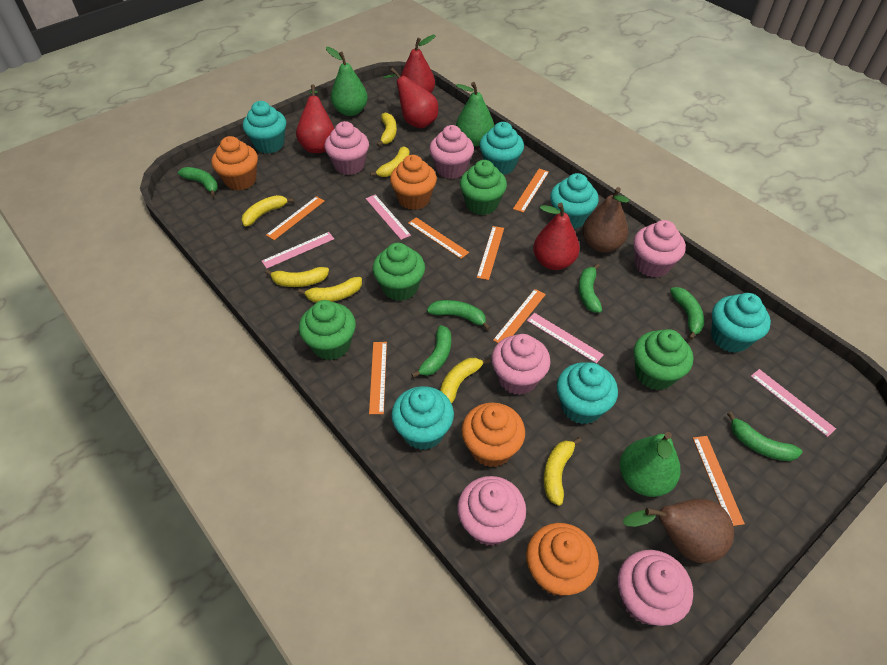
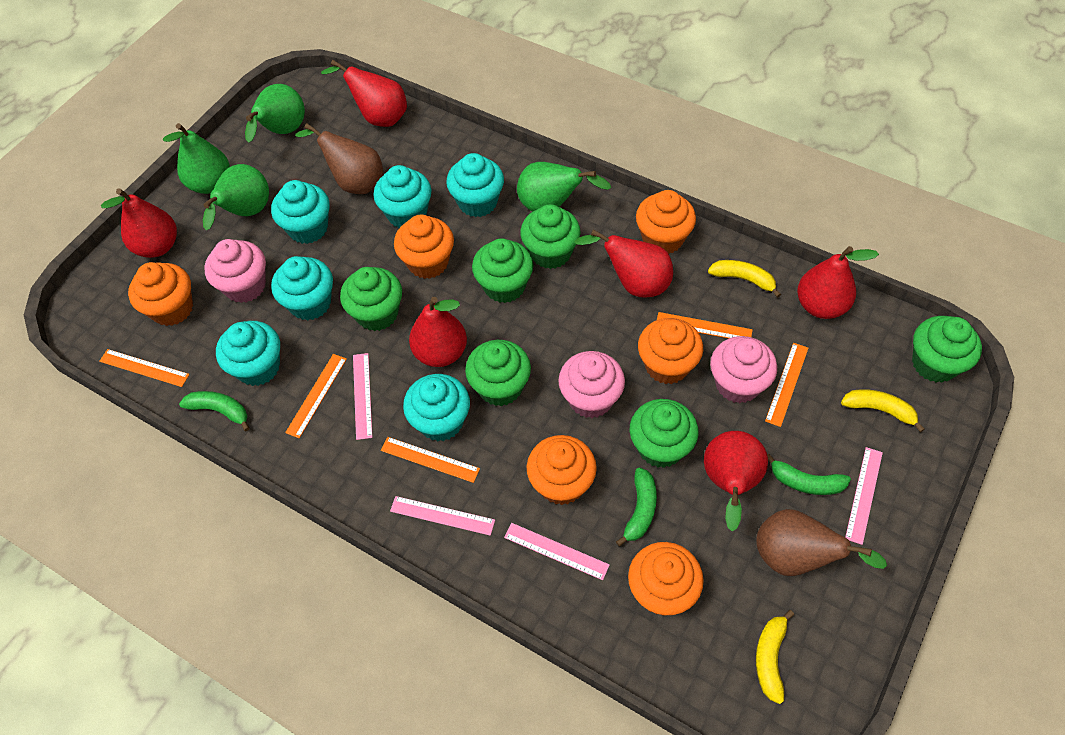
green banana: [178,167,218,197] [411,325,451,378] [427,300,490,330] [579,263,602,313] [670,287,704,340] [727,412,802,461] = 6 -> [179,391,250,431] [616,467,657,546] [767,454,851,495] = 3
green cupcake: [299,300,356,360] [372,243,425,301] [460,160,507,215] [633,329,693,390] = 4 -> [340,267,402,331] [465,340,531,406] [472,238,533,303] [520,204,581,269] [630,399,698,468] [912,316,982,383] = 6
green pear: [326,47,368,116] [456,82,494,146] [620,432,681,497] = 3 -> [163,123,230,194] [203,164,269,231] [245,84,305,143] [517,162,611,211] = 4
orange cupcake: [212,136,258,191] [390,155,437,210] [462,403,525,467] [526,523,599,596] = 4 -> [128,262,193,326] [394,214,454,279] [526,435,597,505] [628,542,704,616] [636,190,696,254] [638,318,703,384] = 6
orange ruler: [266,196,324,240] [369,342,387,414] [408,217,469,259] [477,226,504,280] [493,289,546,343] [513,169,549,213] [693,436,745,526] = 7 -> [99,349,190,387] [285,354,347,438] [381,437,480,483] [657,312,753,338] [765,343,808,427] = 5
pink cupcake: [324,121,369,175] [429,125,474,179] [457,476,526,546] [491,334,551,395] [618,550,693,626] [633,220,686,278] = 6 -> [204,239,266,303] [558,351,625,418] [710,336,777,403] = 3
red pear: [296,85,334,153] [383,68,438,128] [400,35,436,93] [533,203,580,270] = 4 -> [101,188,177,258] [321,60,407,127] [409,297,467,367] [574,230,673,298] [704,431,768,531] [797,246,879,319] = 6
yellow banana: [241,195,294,227] [265,267,329,287] [298,277,362,302] [370,146,410,177] [377,112,397,147] [440,358,491,404] [544,437,582,506] = 7 -> [708,260,781,298] [756,610,794,704] [841,389,925,432] = 3

